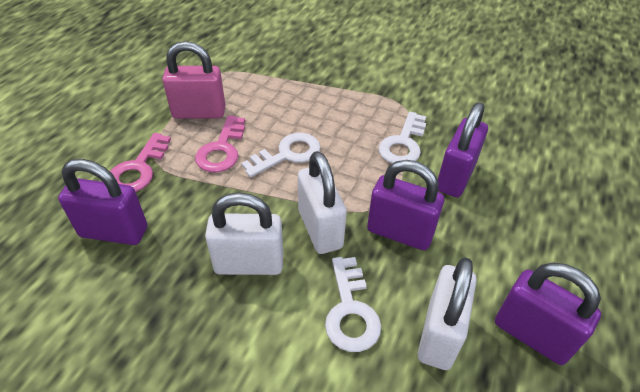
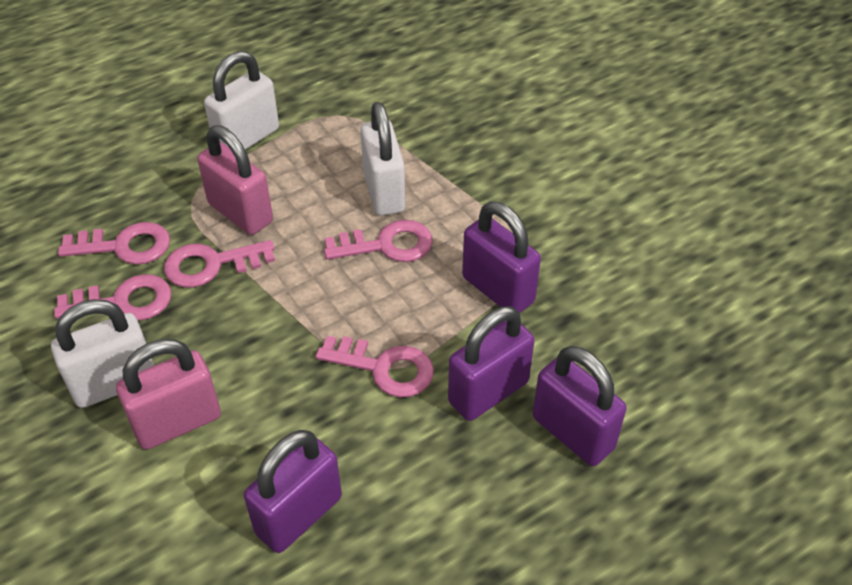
pink key: [110,133,171,192] [195,115,245,172] = 2 -> [54,274,172,321] [58,222,170,265] [164,240,275,288] [316,336,434,398] [324,220,433,262] = 5
pink padlock: [162,41,225,119] = 1 -> [116,339,221,450] [197,125,273,235] = 2
white key: [241,133,320,177] [325,257,381,352] [379,112,426,164] = 3 -> none = 0

